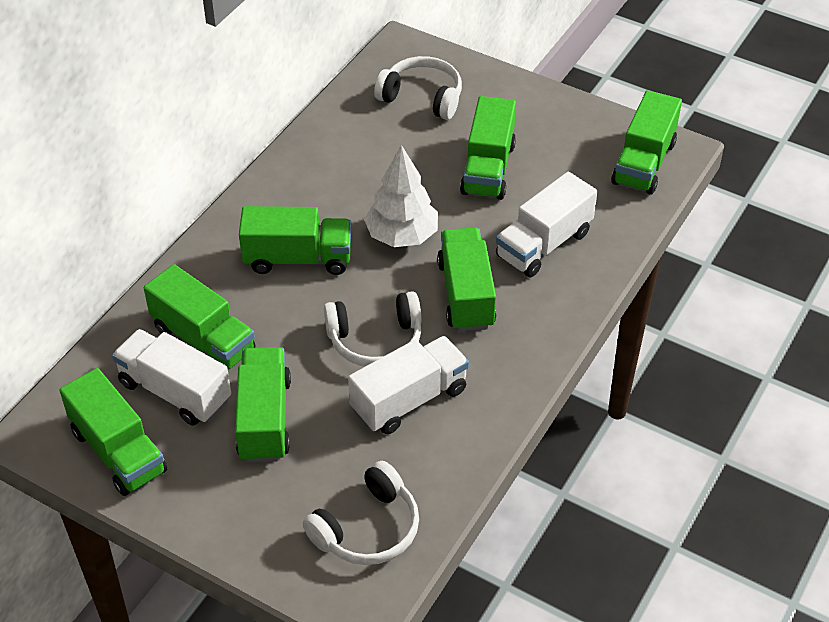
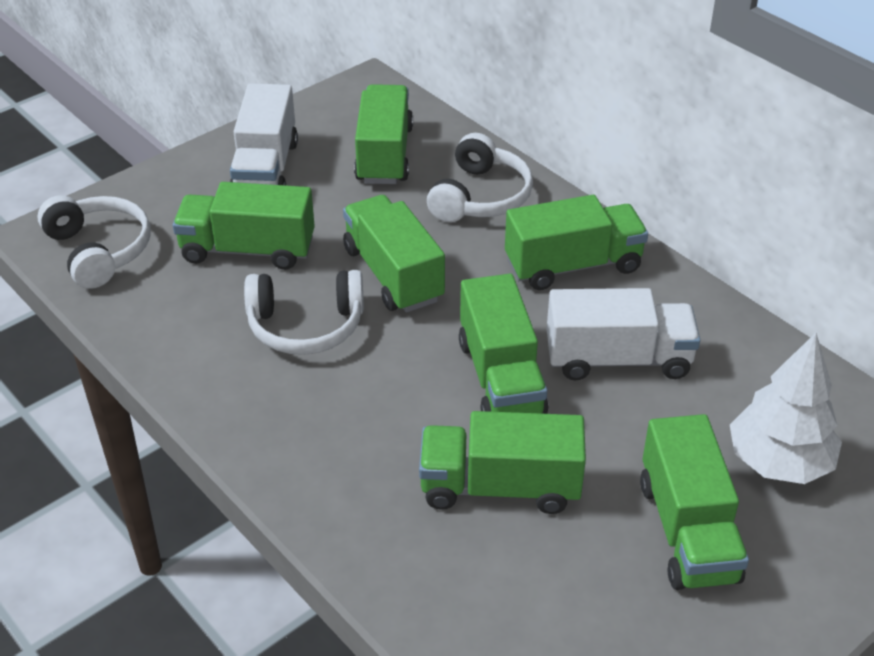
white truck: [112,329,231,426] [348,336,469,434] [496,172,597,277] = 3 -> [230,83,298,186] [547,288,700,380] = 2

